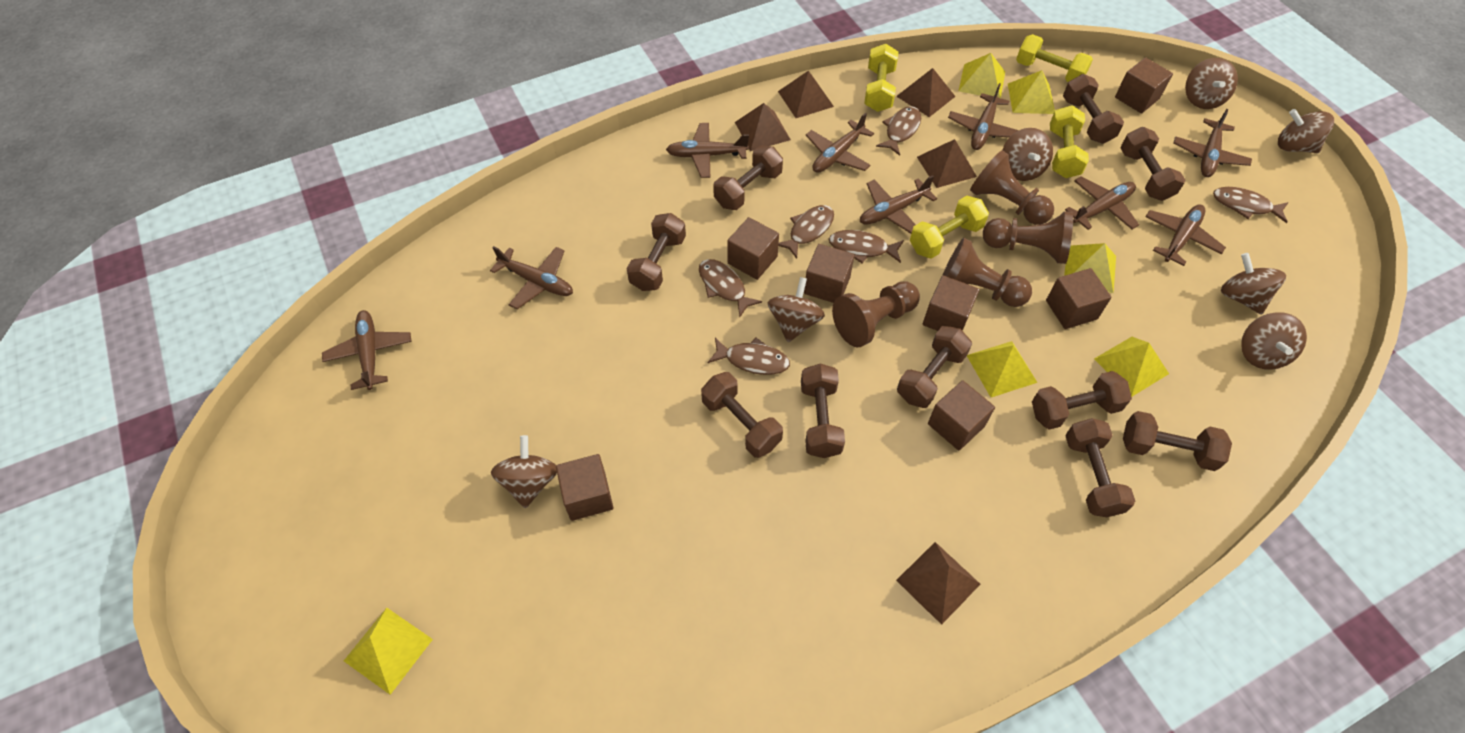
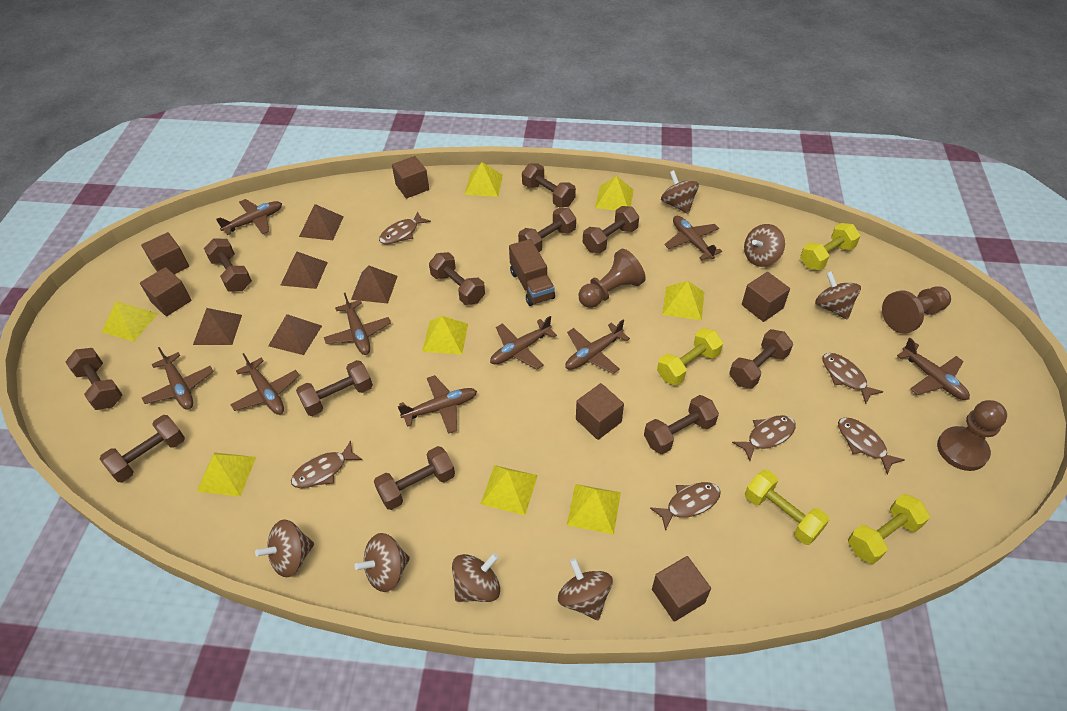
brown cube: [556,454,614,521] [727,217,779,280] [804,244,854,303] [923,275,979,331] [928,380,995,451] [1046,268,1112,329] [1115,58,1173,113] = 7 -> [140,267,191,316] [141,232,189,274] [392,156,429,198] [576,383,624,440] [652,556,711,622] [742,272,790,322] = 6
brown dumbbell: [627,213,686,291] [701,372,783,458] [713,145,783,210] [801,364,845,458] [897,326,972,408] [1032,371,1132,430] [1063,74,1124,144] [1066,418,1135,517] [1121,127,1185,201] [1123,411,1232,471] = 10 -> [65,348,122,410] [100,415,185,482] [204,238,252,292] [296,360,373,416] [374,446,455,510] [429,252,485,305] [518,207,576,252] [522,163,576,207] [583,206,639,253] [644,395,719,454] [729,329,793,389] = 11
brown pawn: [832,281,920,347] [942,238,1032,307] [970,150,1054,225] [983,211,1073,264] = 4 -> [578,249,646,308] [882,286,951,334] [937,400,1007,471] = 3
brown truck: none = 0 -> [509,239,555,306] = 1
yellow pyramid: [344,608,433,695] [959,53,1005,98] [967,341,1038,397] [1008,70,1055,114] [1064,243,1116,293] [1094,337,1169,397] = 6 -> [102,301,158,342] [196,452,256,497] [422,316,468,355] [465,162,503,197] [481,465,538,515] [567,484,621,534] [595,176,634,211] [662,281,704,320] = 8

